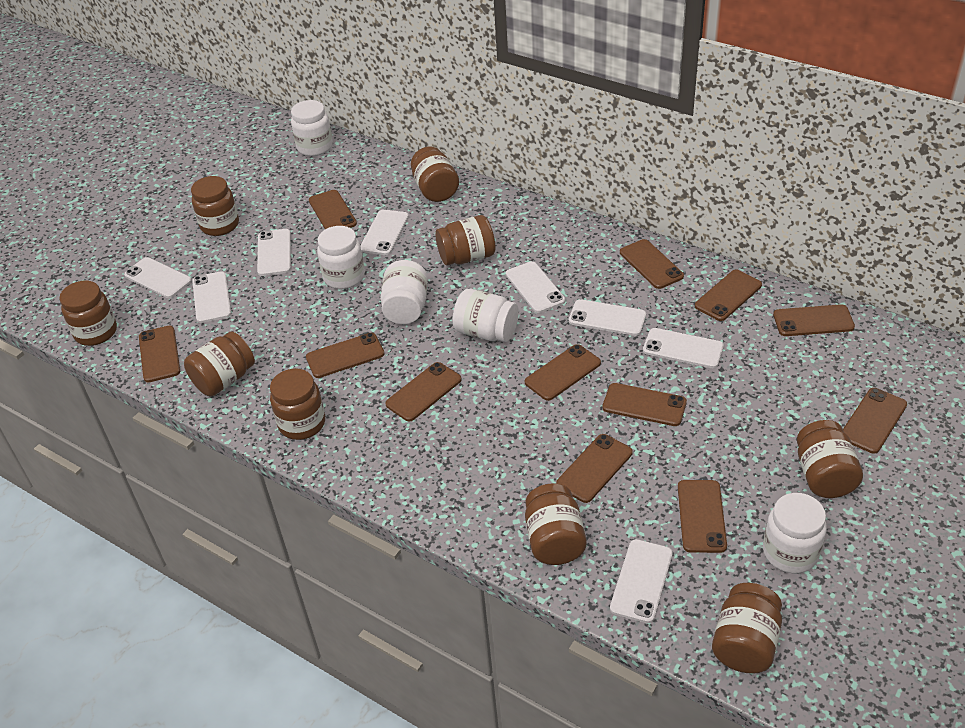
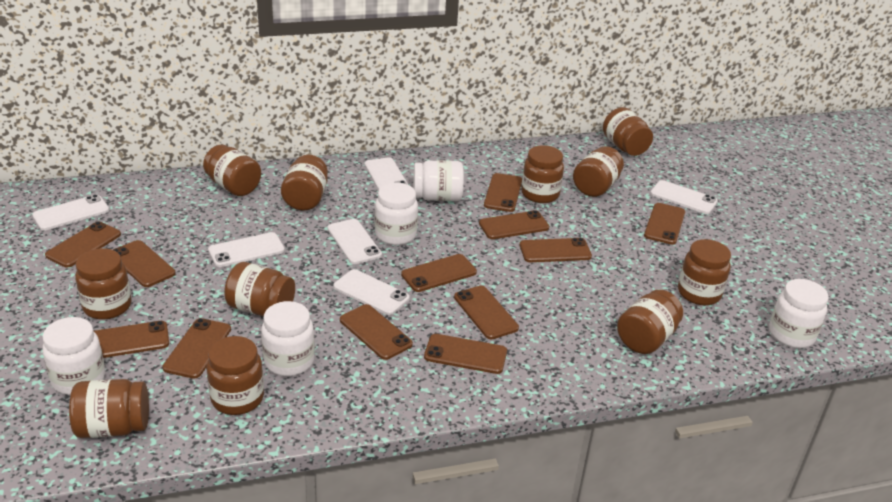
brown jar: [59,281,117,346] [184,332,255,397] [191,176,239,236] [270,368,325,440] [411,147,459,202] [435,215,496,265] [525,483,587,565] [712,583,782,674] [797,420,863,498] = 9 -> [69,379,149,438] [75,248,131,320] [203,145,261,196] [206,336,264,415] [224,262,295,317] [281,155,328,211] [521,145,564,203] [573,146,624,197] [603,107,653,156] [617,290,683,354] [678,239,731,305] = 11
white phone: [124,257,192,298] [192,271,231,323] [257,229,291,276] [360,209,409,255] [506,261,565,313] [569,299,646,336] [610,539,673,623] [643,328,724,368] = 8 -> [32,194,109,231] [208,232,285,267] [327,219,382,264] [333,269,410,315] [365,157,408,191] [650,180,718,214] = 6

